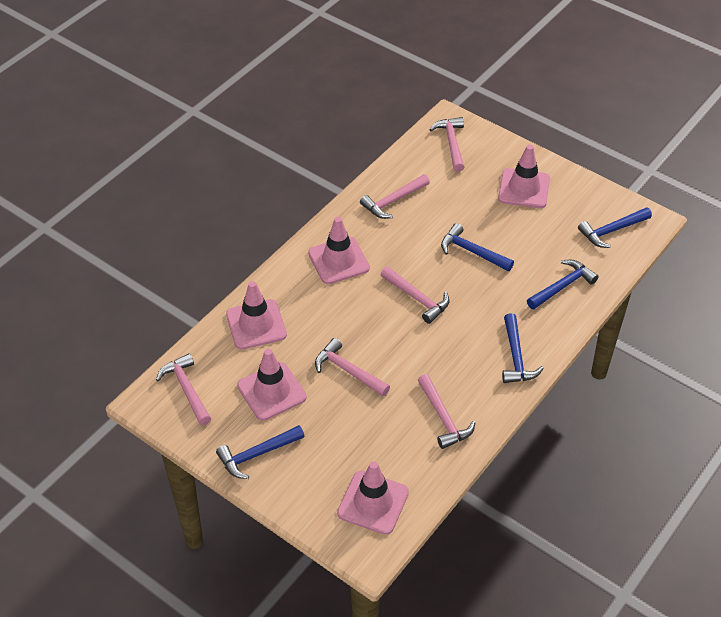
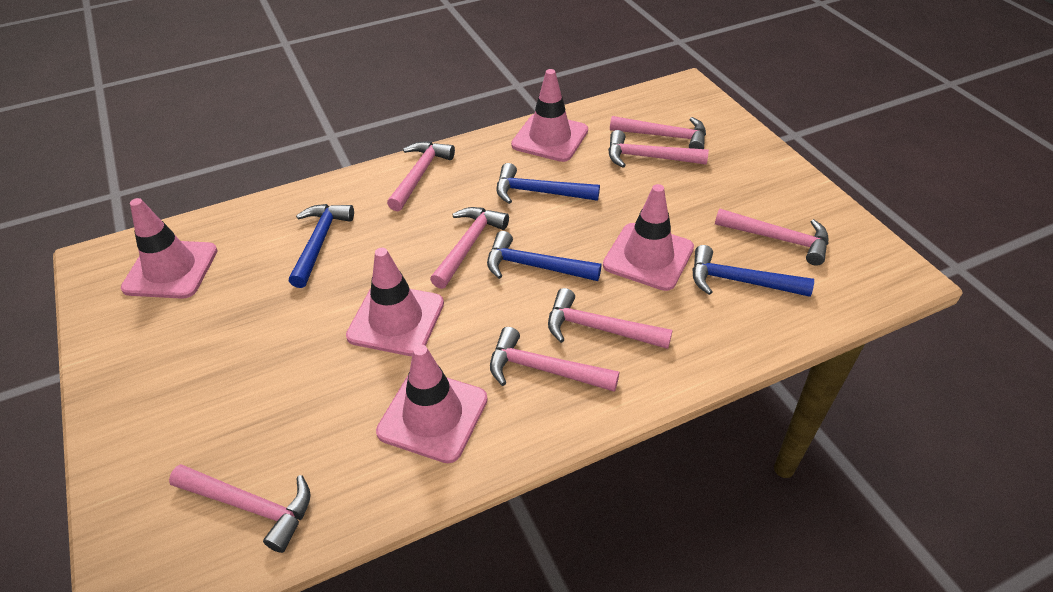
blue hammer: [216,425,304,479] [441,223,514,271] [502,313,544,383] [527,260,599,309] [578,207,652,248] = 5 -> [289,204,354,288] [487,231,601,281] [497,163,600,204] [692,245,814,297] = 4
pink hammer: [156,353,211,425] [315,338,390,396] [360,174,430,219] [380,266,449,324] [418,374,476,449] [429,117,464,172] = 6 -> [169,464,311,553] [387,142,455,211] [430,207,509,289] [490,327,619,392] [548,288,673,349] [608,130,709,168] [610,116,706,149] [715,209,828,266] = 8

